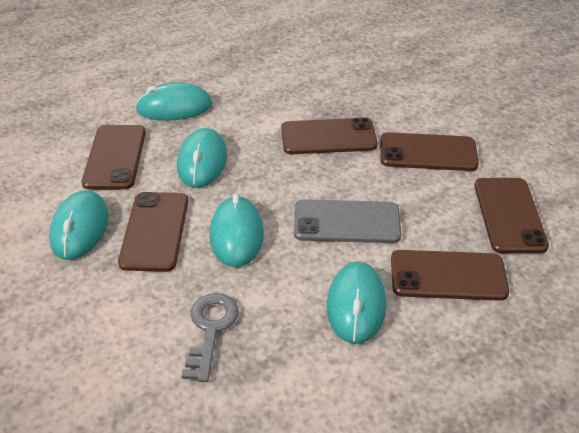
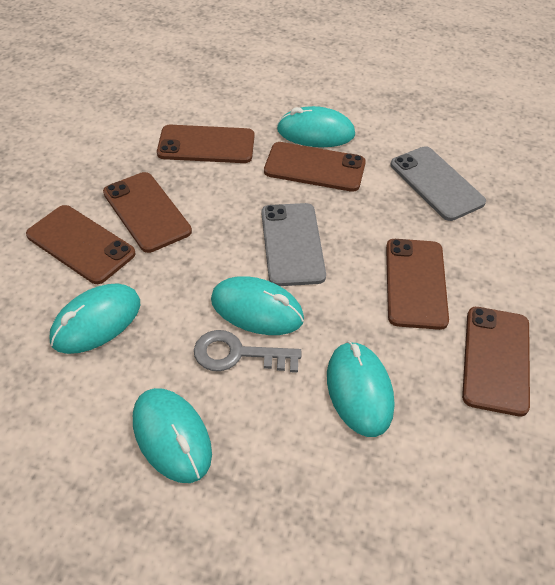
grey phone: [294,199,401,243] = 1 -> [262,203,326,286] [390,146,486,221] = 2

